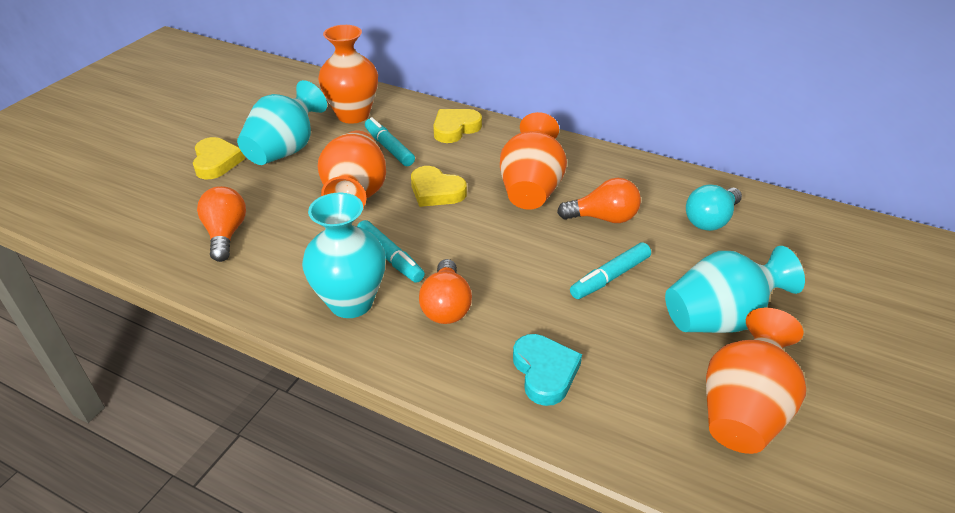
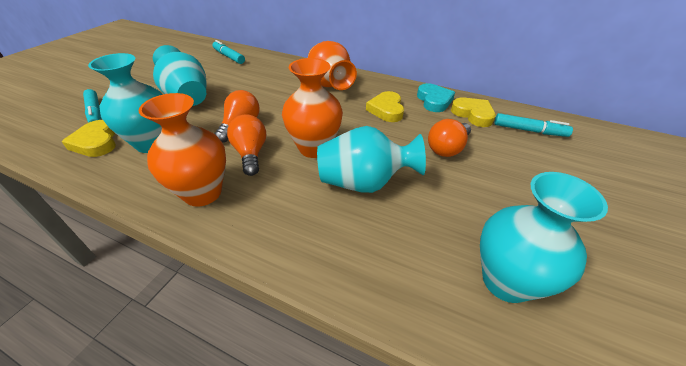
orange vase: [318,25,378,124] [318,131,386,207] [500,112,567,210] [706,308,806,454] = 4 -> [139,93,226,207] [282,58,343,158] [308,41,357,90] = 3
turquoise light bulb: [686,185,742,231] = 1 -> none = 0
turquoise vase: [237,80,327,165] [302,193,386,318] [665,246,805,333] = 3 -> [88,53,163,153] [153,45,206,106] [317,126,426,193] [480,172,608,303] = 4

